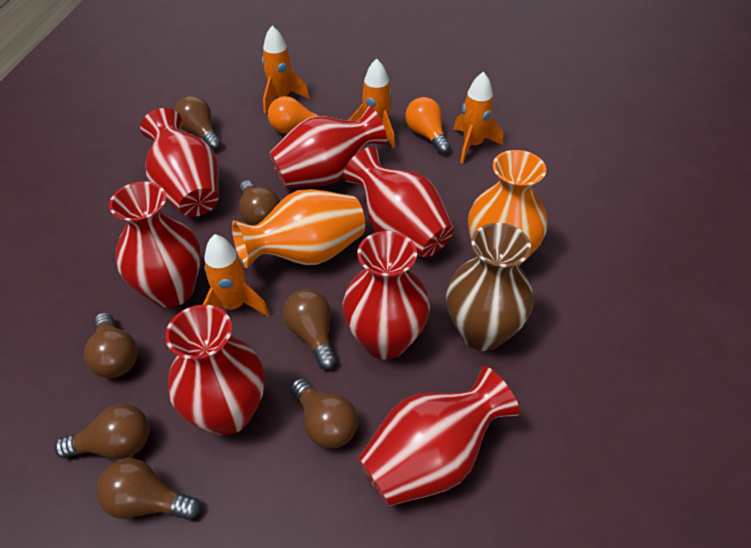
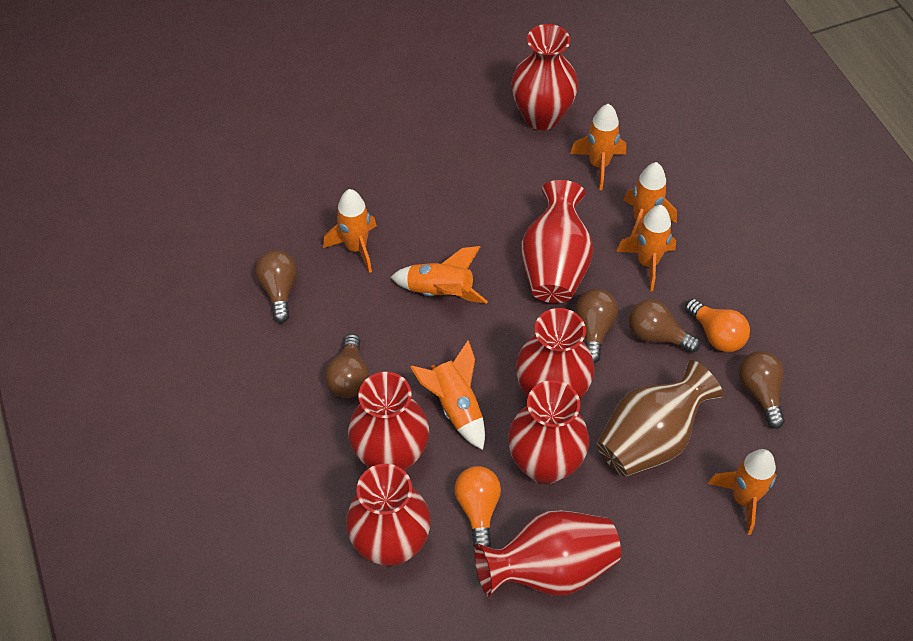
brown light bulb: [54,404,150,459] [84,313,137,378] [96,459,200,520] [174,96,221,150] [239,180,280,225] [283,289,336,370] [290,378,358,449] = 7 -> [255,250,297,323] [325,334,369,398] [575,289,618,363] [629,300,700,353] [739,351,785,429] = 5
orange rocket: [203,234,269,316] [262,26,310,113] [348,59,395,148] [453,72,503,164] = 4 -> [323,189,377,273] [391,246,488,304] [410,340,485,450] [570,104,626,190] [616,205,676,291] [623,162,677,236] [708,449,777,535] = 7
orange vase: [232,189,365,268] [468,150,547,266] = 2 -> none = 0

